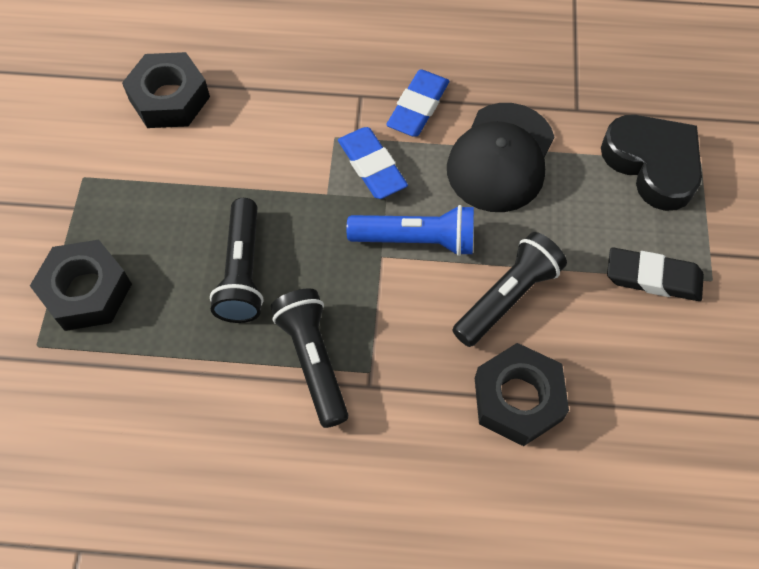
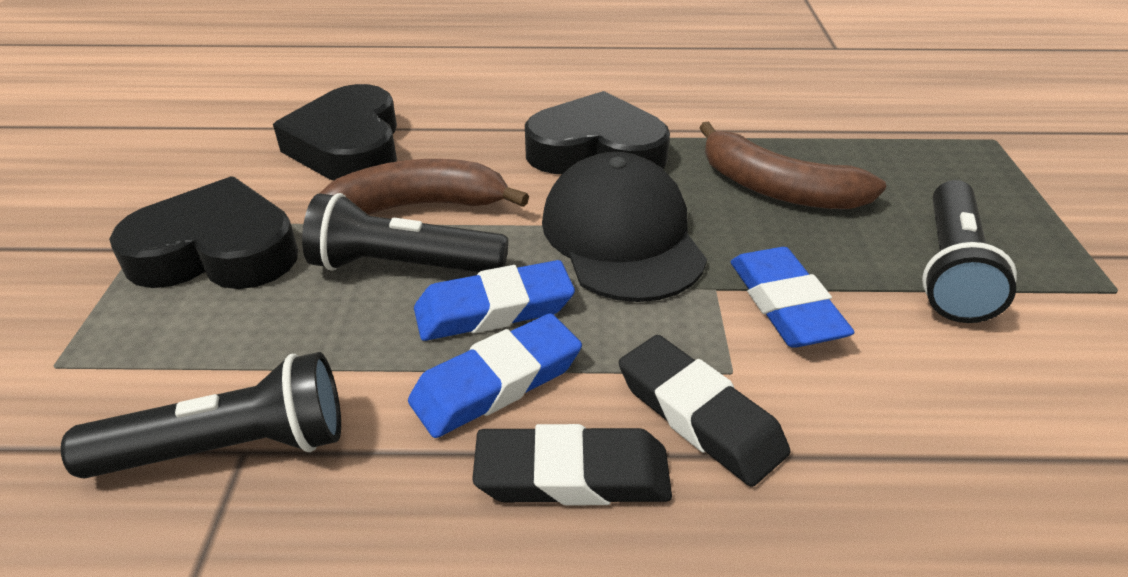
black eraser: [607,247,704,301] = 1 -> [472,424,672,505] [619,335,790,487] = 2
black heart: [601,115,702,211] = 1 -> [109,176,298,289] [273,84,397,180] [525,91,670,174] = 3
black nut: [30,240,132,331] [122,52,210,128] [475,343,569,446] = 3 -> none = 0
blue eraser: [338,127,408,199] [386,69,449,137] = 2 -> [408,313,582,438] [414,260,575,341] [731,247,855,347] = 3
blue flashlight: [347,205,474,256] = 1 -> none = 0
brown banana: none = 0 -> [319,159,529,215] [699,121,886,209] = 2

